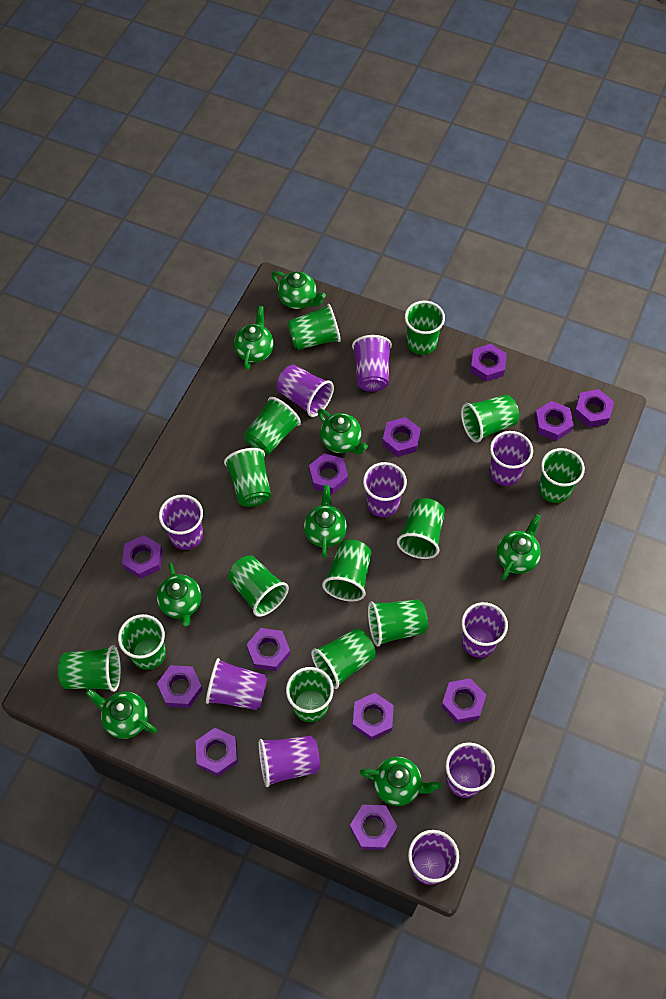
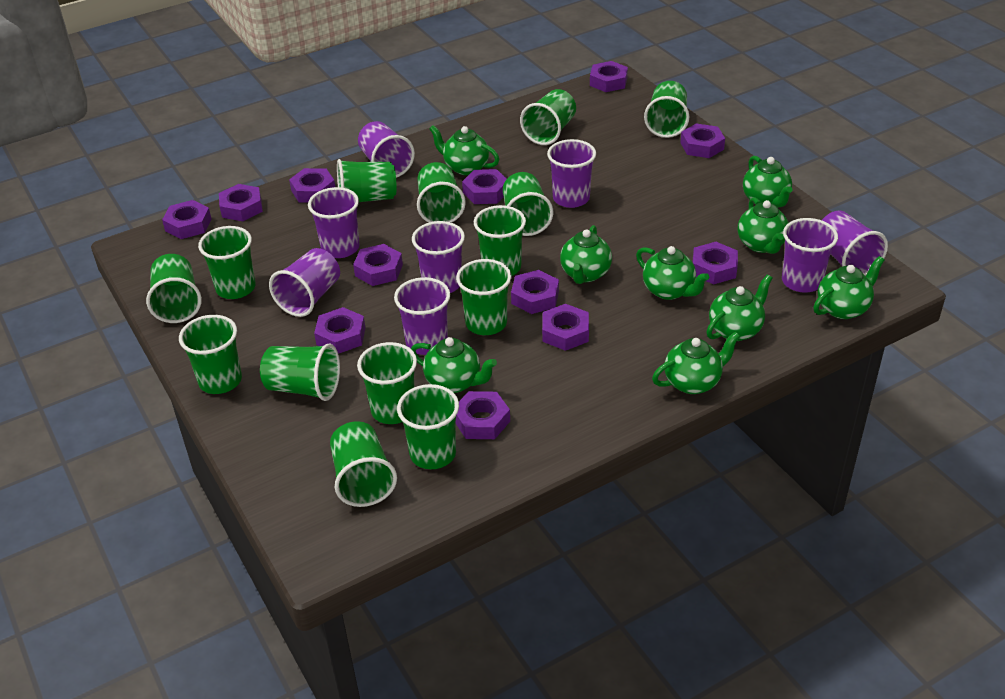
green teapot: [86,689,157,739] [157,563,201,627] [234,306,274,370] [271,271,326,309] [304,485,347,558] [317,409,368,454] [360,757,441,806] [497,514,541,581] = 8 -> [411,337,497,393] [429,125,499,175] [560,225,612,284] [636,246,709,300] [652,332,740,394] [707,274,772,341] [738,197,789,254] [743,156,792,207] [813,256,884,319] = 9
purple cup: [159,495,203,550] [206,658,267,710] [259,736,320,787] [277,365,334,417] [352,335,392,392] [363,462,407,517] [408,830,459,885] [446,743,495,798] [462,602,508,658] [489,431,533,486] = 10 -> [269,248,340,317] [308,187,359,258] [358,121,415,178] [394,277,450,355] [412,221,465,293] [547,139,596,208] [782,218,838,293] [822,211,888,276] = 8

